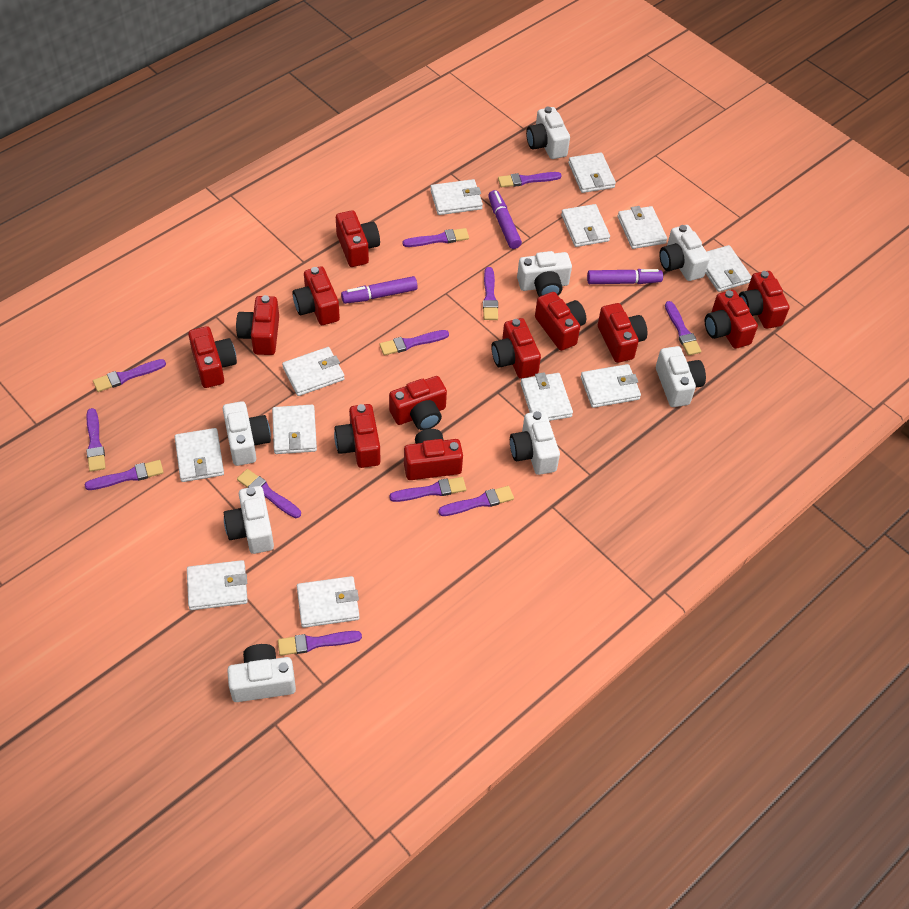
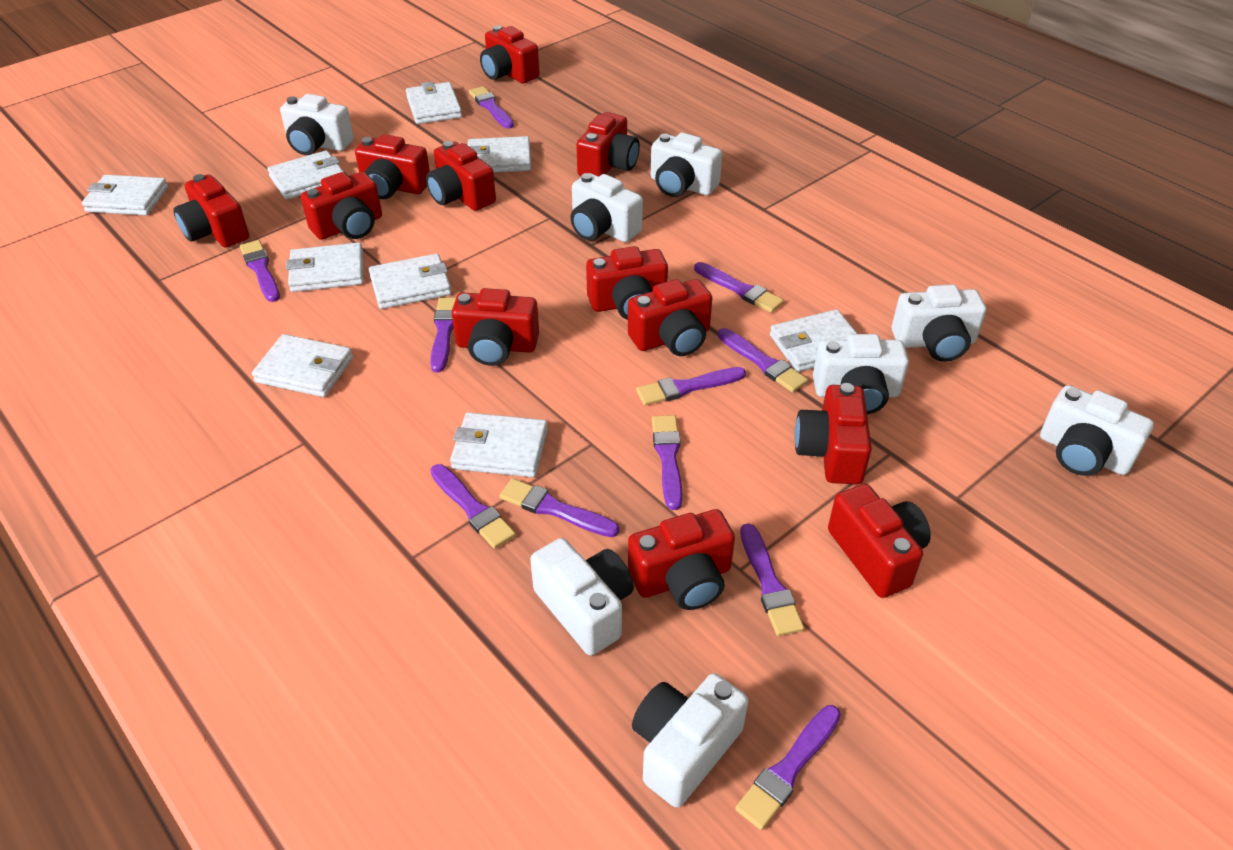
purple brush: [84,460,164,490] [86,408,106,472] [93,359,166,392] [237,469,301,518] [278,631,362,656] [379,330,449,355] [389,477,466,502] [402,228,469,247] [438,486,514,516] [483,267,498,320] [498,172,562,187] [665,301,701,356] = 12 -> [240,240,280,302] [430,298,456,372] [430,464,516,549] [469,86,514,129] [500,478,619,537] [636,367,746,406] [652,415,683,510] [694,262,784,313] [718,328,808,393] [735,705,841,830] [740,523,804,636] = 11
purple marker: [341,276,418,304] [488,190,522,249] [587,269,663,284] = 3 -> none = 0
white wallet: [175,428,224,482] [187,560,248,610] [272,405,317,454] [282,347,345,396] [297,576,360,628] [430,179,483,215] [520,372,573,421] [561,204,610,247] [568,153,616,193] [581,364,641,408] [618,206,667,249] [706,245,752,292] = 12 -> [82,175,168,215] [252,334,353,397] [267,150,344,200] [286,242,364,292] [369,253,451,309] [406,82,462,124] [450,412,548,477] [468,136,531,173] [770,309,857,372] = 9

